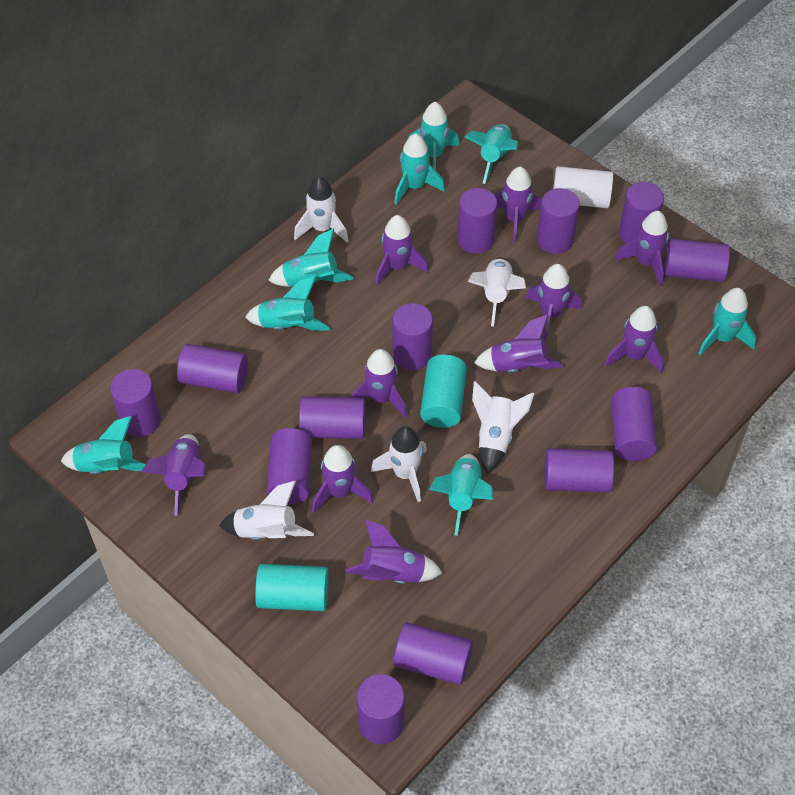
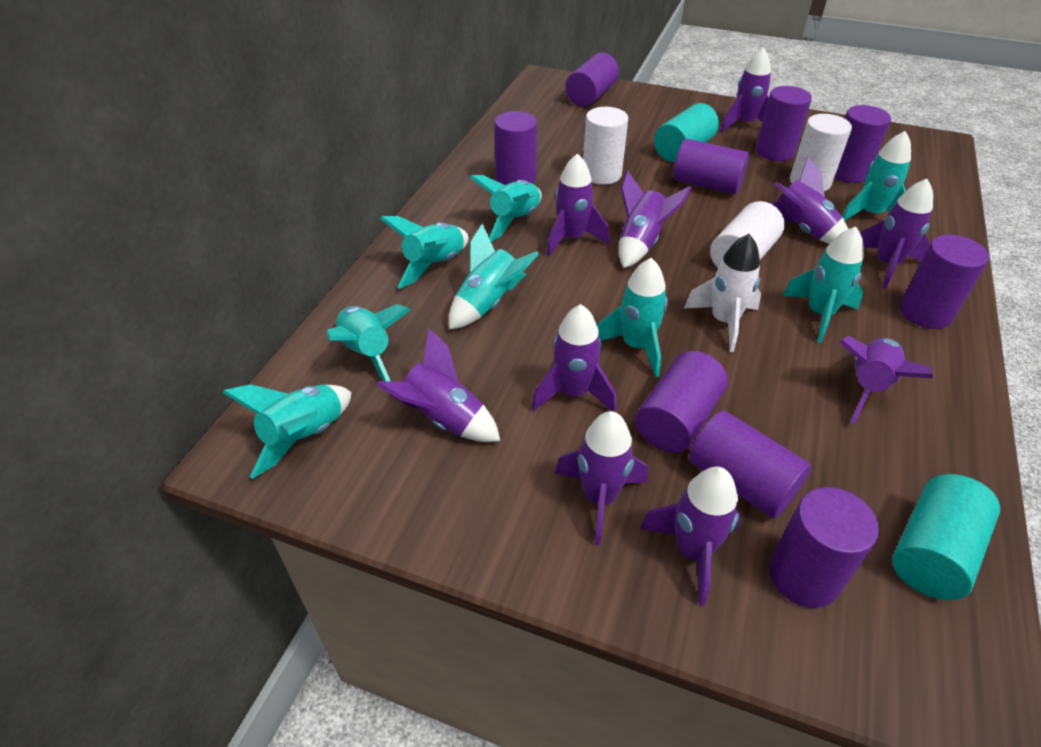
purple cylinder: [110,369,161,437] [177,344,248,393] [266,428,312,504] [299,397,365,439] [357,674,405,744] [392,303,433,370] [393,622,473,685] [457,188,497,254] [537,188,580,254] [544,448,614,492] [611,387,657,461] [619,182,664,243] [664,239,730,282] = 13 -> [494,111,537,185] [565,53,619,107] [635,351,728,453] [673,139,749,194] [689,410,811,518] [756,86,812,161] [769,487,879,608] [834,105,891,183] [900,235,989,329] = 9
white cylinder: [553,166,613,208] = 1 -> [583,107,628,185] [710,201,785,268] [790,114,852,191] = 3
white rocket: [219,481,314,540] [294,176,349,243] [371,426,427,502] [468,257,526,326] [472,381,535,474] = 5 -> [684,234,761,352] = 1

